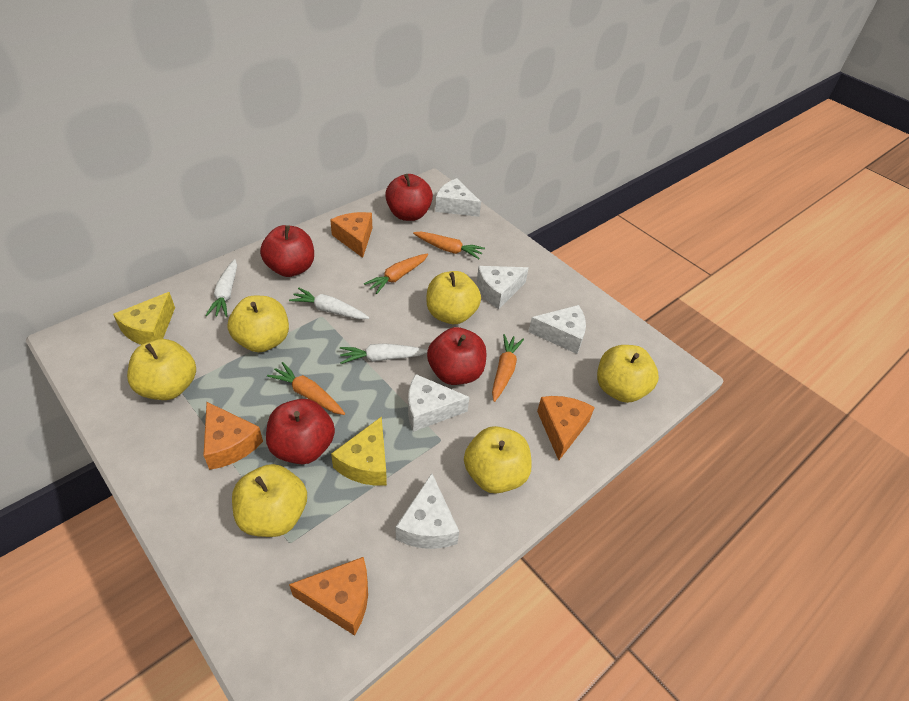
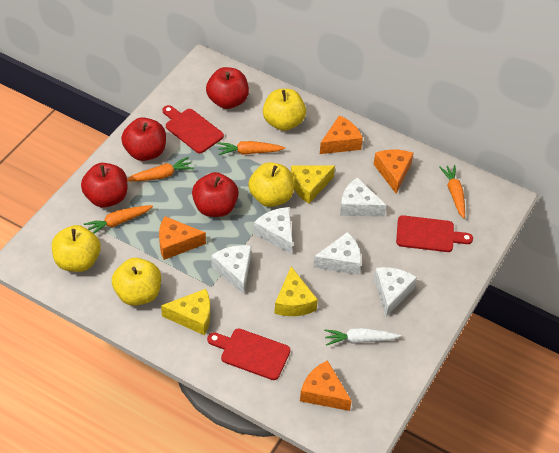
red cutting board: none = 0 -> [162,105,224,153] [207,328,290,380] [396,215,473,252] = 3
white carrot: [205,259,237,317] [289,288,369,319] [340,343,428,364] = 3 -> [324,328,401,346] = 1
yellow apple: [127,339,196,400] [228,296,289,352] [232,464,307,537] [426,271,481,324] [464,426,532,494] [597,345,659,403] = 6 -> [52,225,101,272] [112,258,161,306] [248,162,294,207] [263,89,306,131] = 4
yellow cheese: [113,292,175,345] [331,416,387,486] = 2 -> [161,289,210,335] [274,267,318,316] [291,165,335,204] = 3

